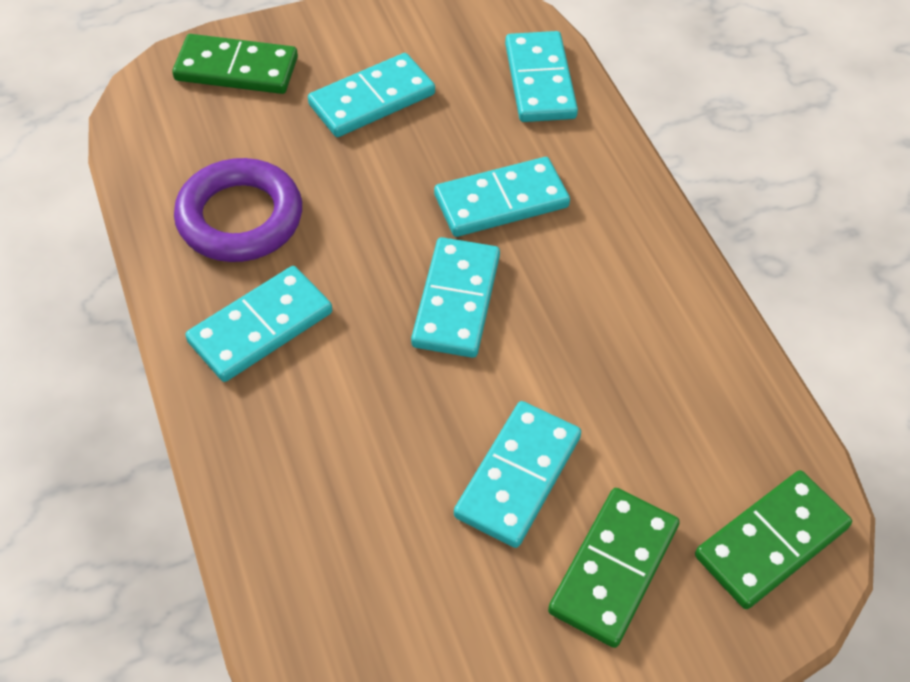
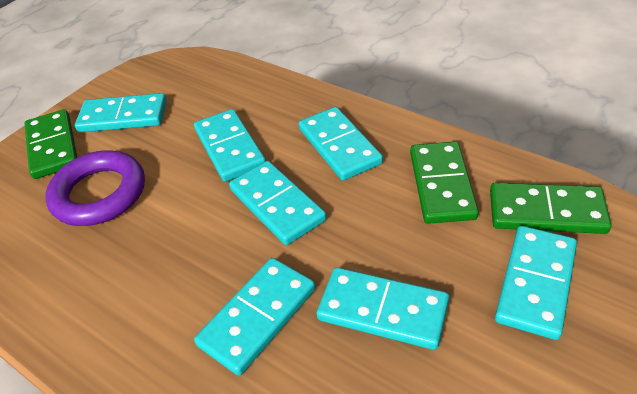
turquoise domino: [185,266,332,382] [308,53,435,137] [411,237,500,358] [434,157,570,237] [454,401,581,548] [505,31,578,122] = 6 -> [75,93,167,132] [194,109,266,182] [194,258,315,376] [229,161,326,245] [299,107,383,181] [317,267,449,350] [495,226,577,340] = 7

